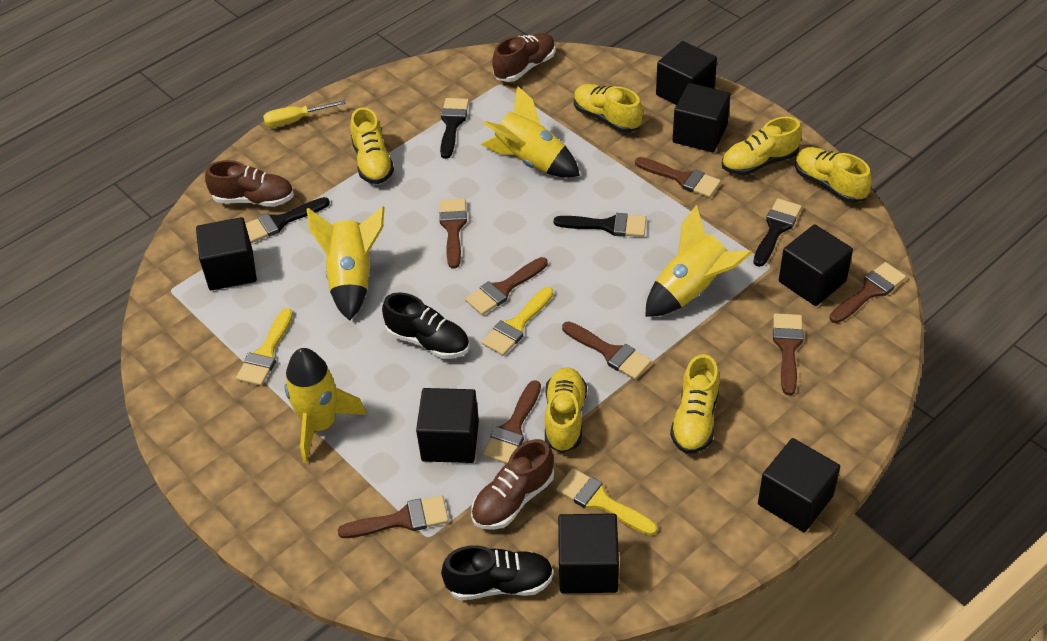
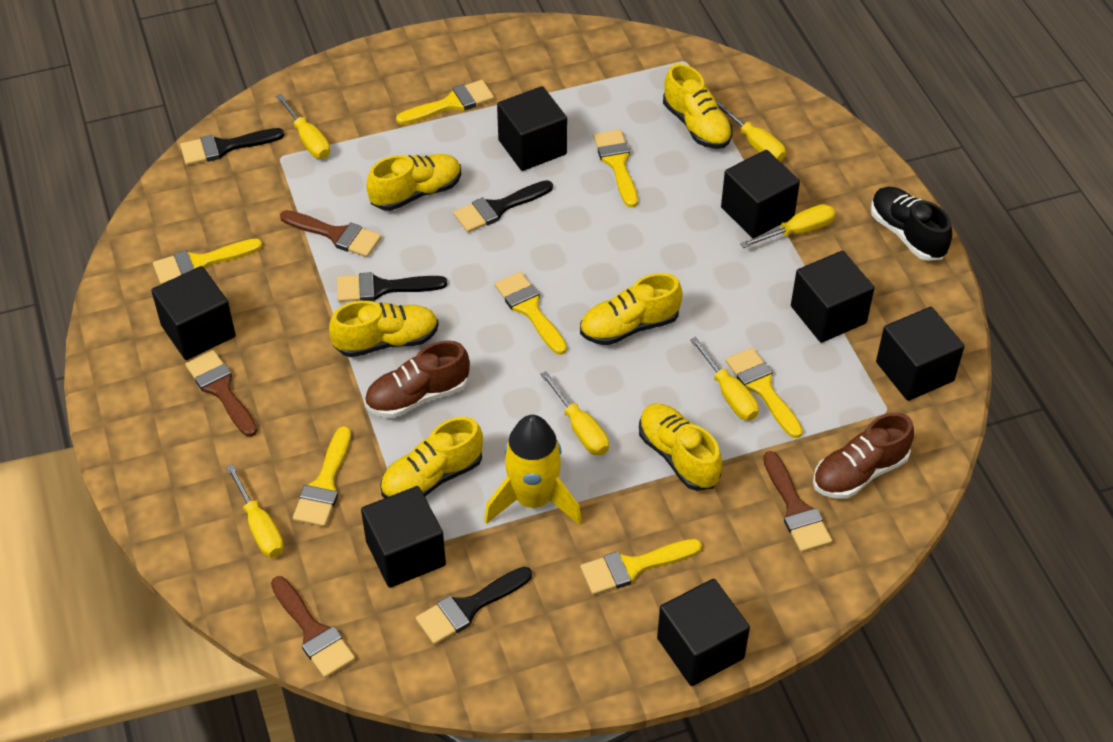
black shoe: [382,292,470,359] [441,545,554,600] = 2 -> [871,187,952,261] = 1
brown brush: [338,495,449,538] [439,199,467,269] [465,257,548,315] [483,380,541,464] [562,321,652,380] [635,157,721,198] [773,313,804,395] [829,262,906,323] = 8 -> [185,350,257,437] [271,576,355,678] [280,210,381,257] [763,451,832,552] = 4
brown shoe: [205,160,294,207] [471,439,554,530] [492,33,555,82] = 3 -> [365,341,470,418] [813,413,914,499] = 2
yellow brush: [236,308,293,386] [482,287,553,356] [556,468,657,536] = 3 -> [153,238,262,284] [293,426,351,527] [396,80,494,125] [495,272,567,355] [580,539,702,595] [593,129,638,208] [726,348,803,438] = 7
yellow rocket: [285,348,367,463] [307,206,385,321] [481,86,580,178] [645,205,753,317] = 4 -> [484,415,582,525] = 1
yellow screwdriver: [263,100,346,128] = 1 -> [226,464,284,557] [276,94,330,159] [540,371,609,456] [690,337,759,420] [716,100,786,162] [740,204,835,248] = 6

